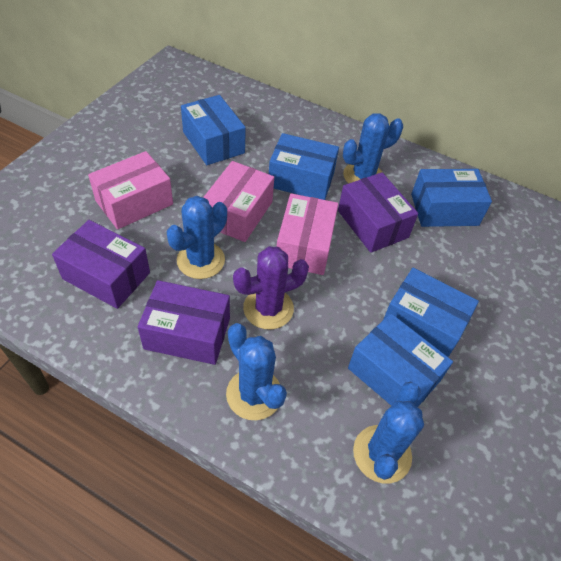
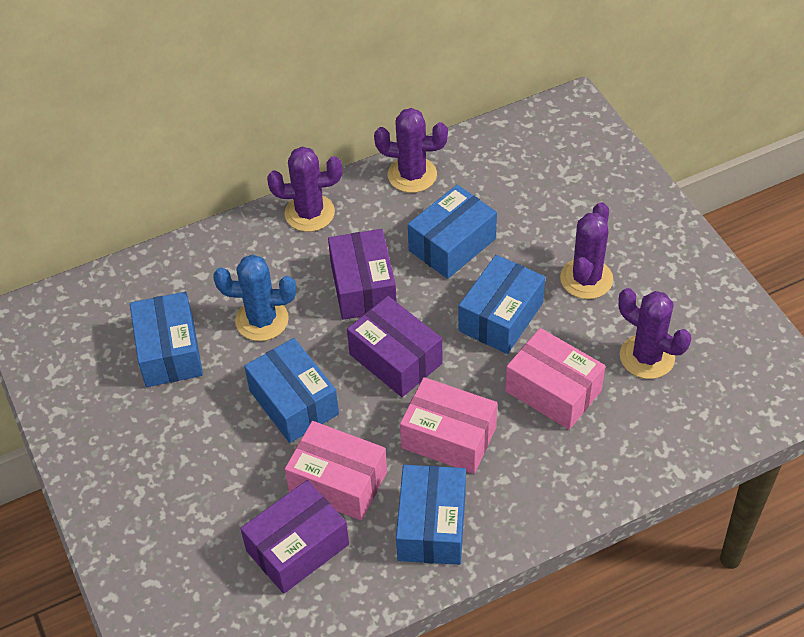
blue cactus: [166,196,227,279] [226,323,287,420] [343,113,403,184] [353,382,424,484] = 4 -> [213,254,296,341] = 1
purple cactus: [233,246,309,330] = 1 -> [267,147,342,232] [374,108,448,193] [560,202,613,299] [618,288,691,379] = 4

